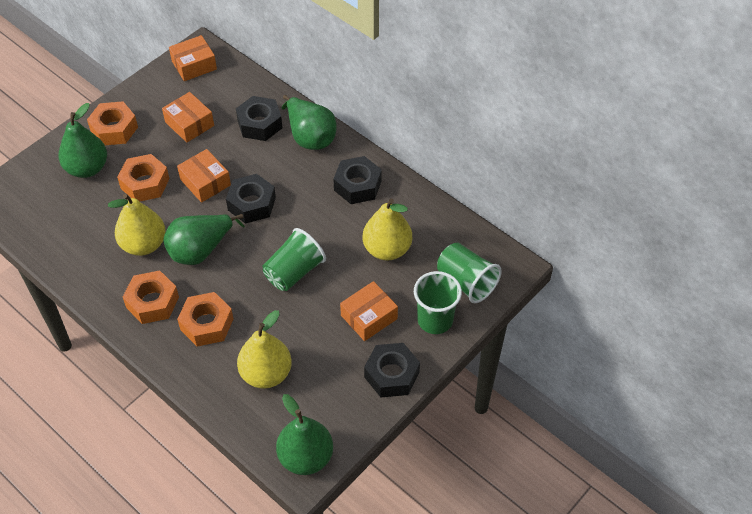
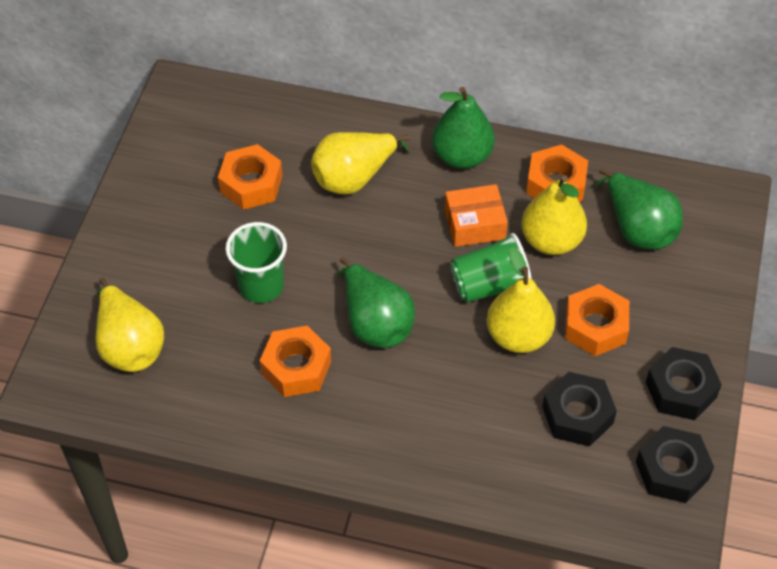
black nut: [226,174,276,224] [236,96,283,141] [333,156,382,204] [364,343,420,397] = 4 -> [542,372,617,447] [636,426,714,503] [646,347,722,420] = 3
green cup: [263,228,326,291] [414,271,462,334] [437,243,501,303] = 3 -> [225,222,287,303] [450,233,532,303] = 2
green pear: [59,103,107,178] [163,214,245,265] [276,394,333,475] [282,95,337,150] = 4 -> [337,257,415,348] [432,87,495,169] [594,168,683,250] = 3
orange box: [162,92,214,143] [169,35,217,81] [177,149,231,203] [340,281,398,341] = 4 -> [445,184,508,247] = 1
yellow pear: [108,194,166,256] [237,310,292,389] [363,199,412,261] = 3 -> [95,278,164,372] [311,132,410,195] [487,247,555,353] [521,175,587,255] = 4

